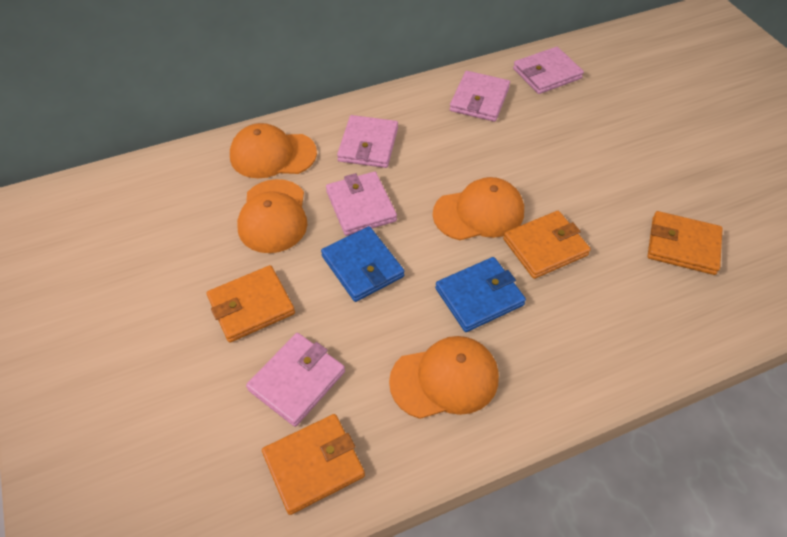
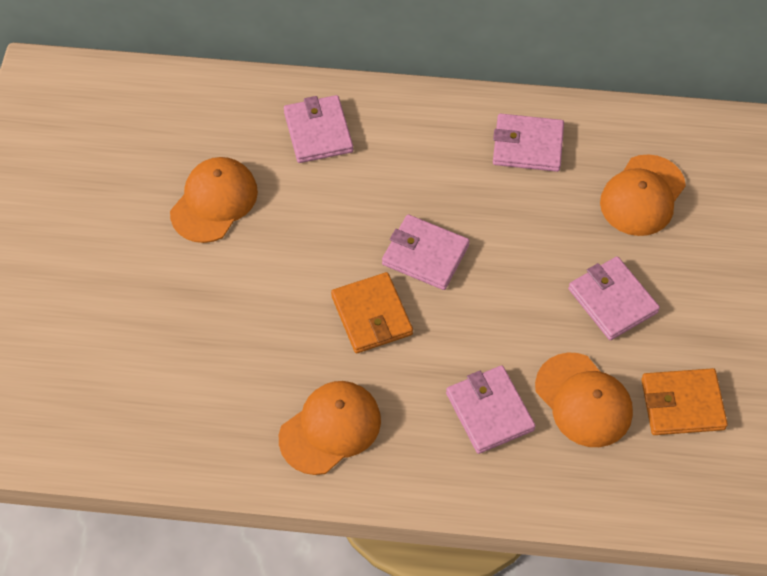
blue wallet: [321,226,404,302] [435,257,526,332] = 2 -> none = 0
orange wallet: [206,265,295,343] [262,414,365,515] [503,211,591,279] [648,211,723,275] = 4 -> [331,272,413,353] [641,368,728,435] = 2

